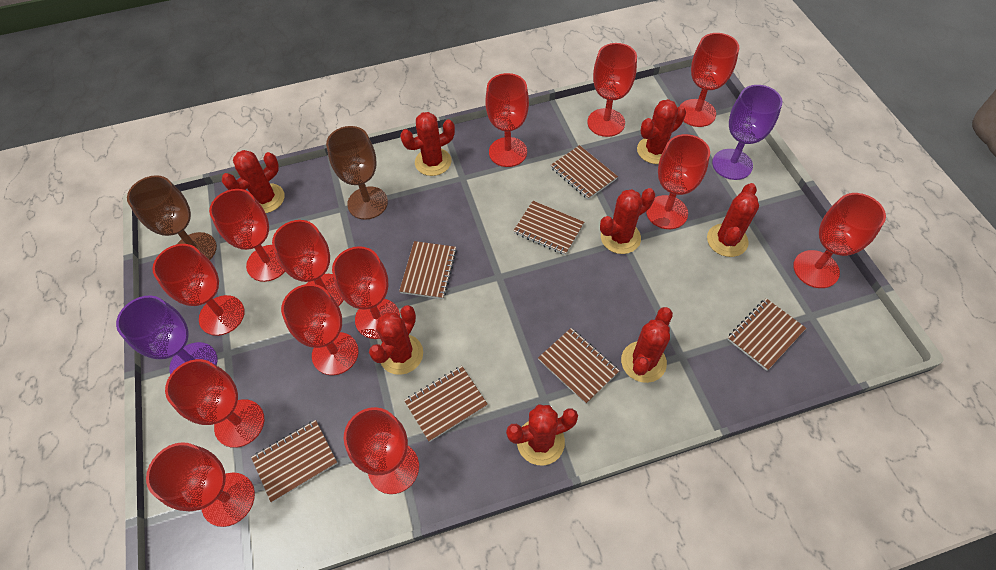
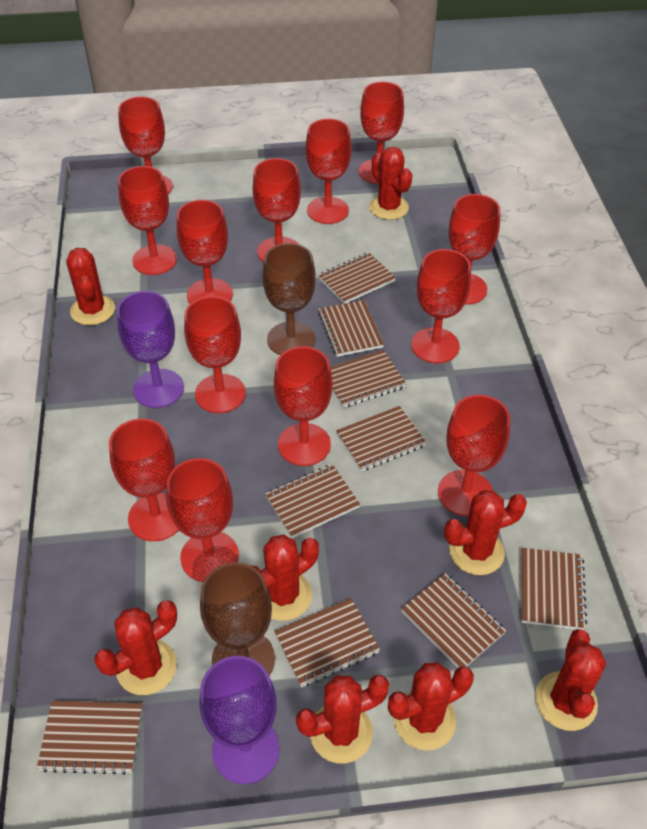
brown notebook: [251,420,338,503] [399,241,457,299] [404,366,488,442] [513,201,584,255] [538,328,619,404] [551,145,618,199] [727,298,806,371] = 7 -> [37,701,143,775] [265,464,360,538] [274,598,380,687] [318,253,396,304] [318,300,384,357] [330,350,406,408] [336,406,426,471] [401,573,506,667] [521,548,587,630] = 9

